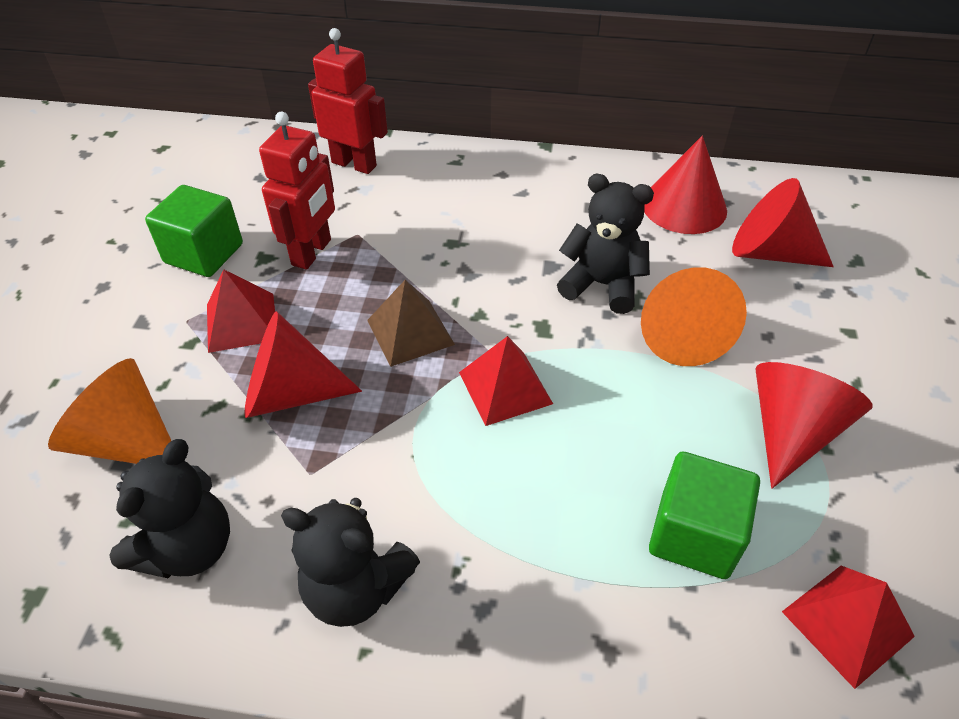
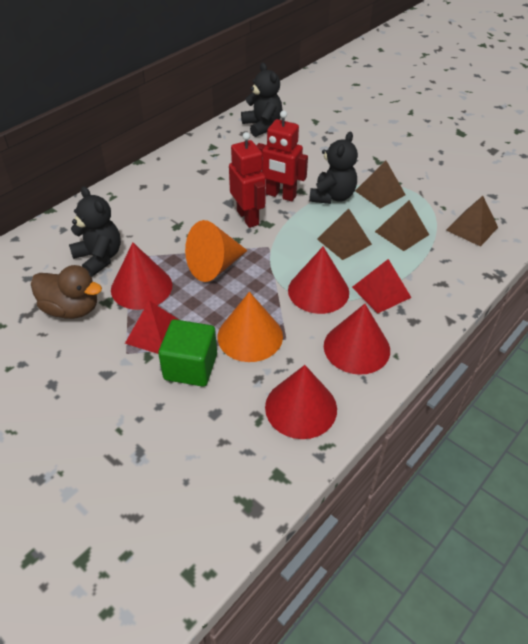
brown duck: none = 0 -> [31,265,102,319] = 1
brown pyramid: [367,280,455,367] = 1 -> [317,208,372,260] [355,160,406,209] [375,200,429,251] [446,196,498,247] = 4
green cube: [145,185,243,277] [649,452,760,579] = 2 -> [158,319,217,387] = 1
red pyramid: [207,269,275,353] [459,336,553,426] [782,566,915,689] = 3 -> [125,300,179,354] [352,259,411,313] = 2

